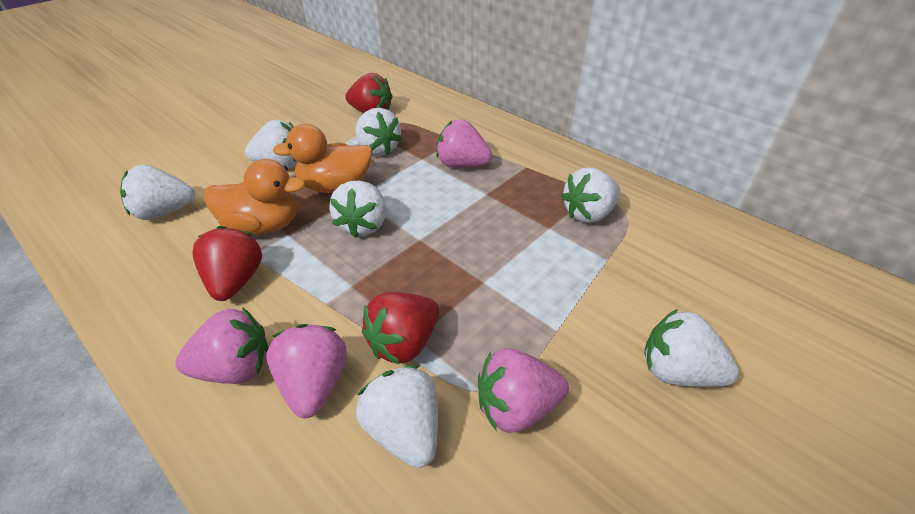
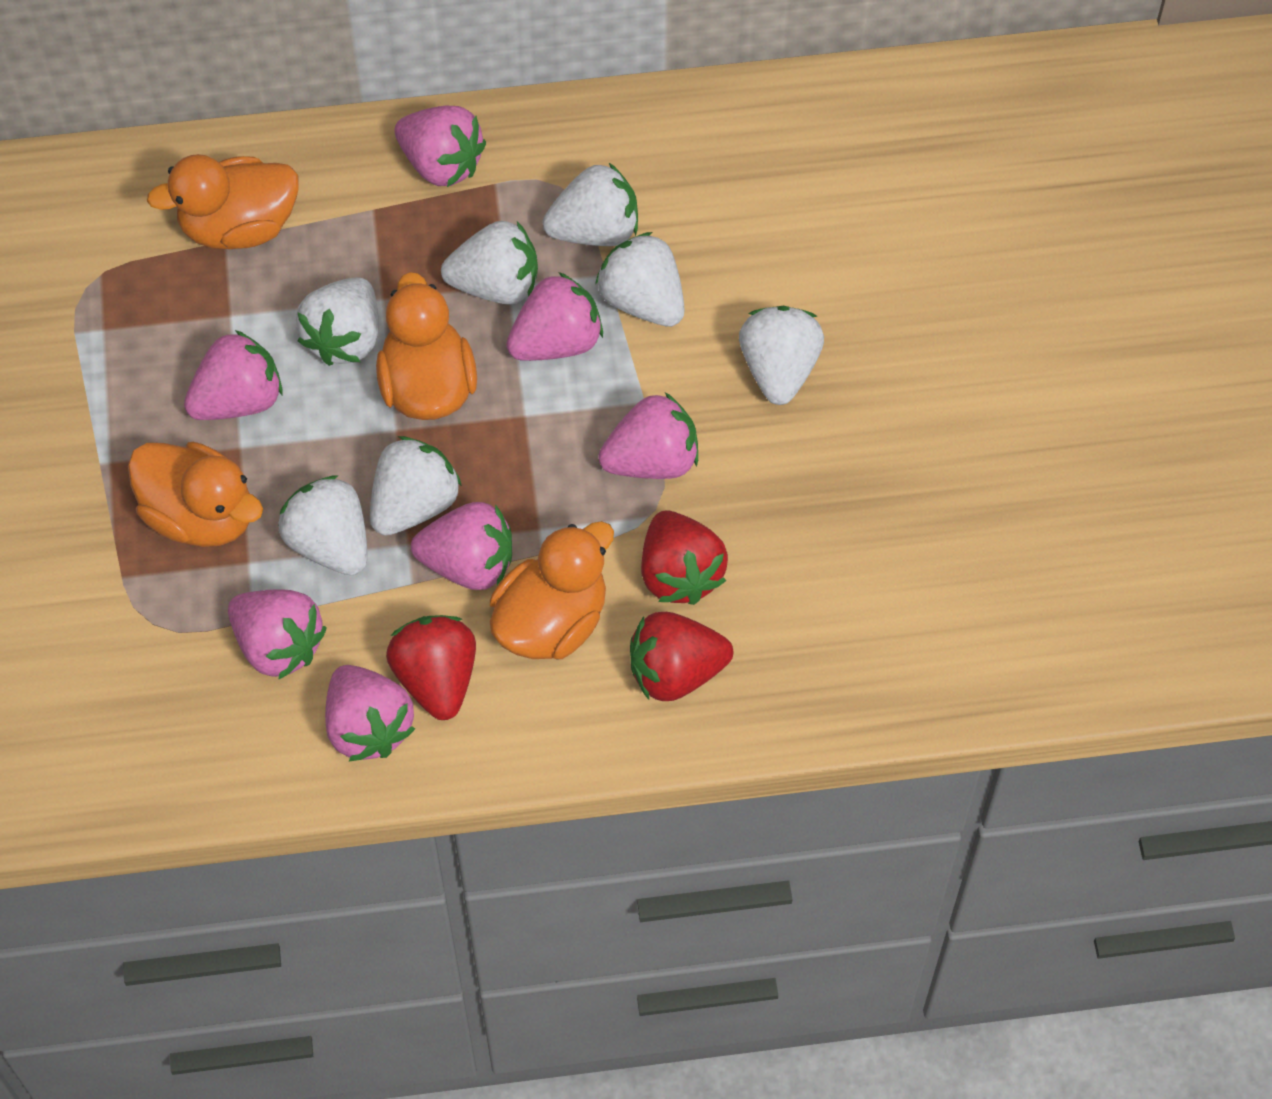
orange duck: [204,159,305,235] [272,124,373,193] = 2 -> [128,442,263,547] [147,154,299,249] [376,272,477,420] [490,521,614,659] = 4
pink strawberry: [175,307,268,384] [266,324,347,418] [436,120,492,168] [478,348,569,433] = 4 -> [184,330,283,420] [228,589,327,680] [325,665,415,762] [395,106,486,187] [411,502,512,590] [506,272,603,361] [598,392,698,479] = 7

